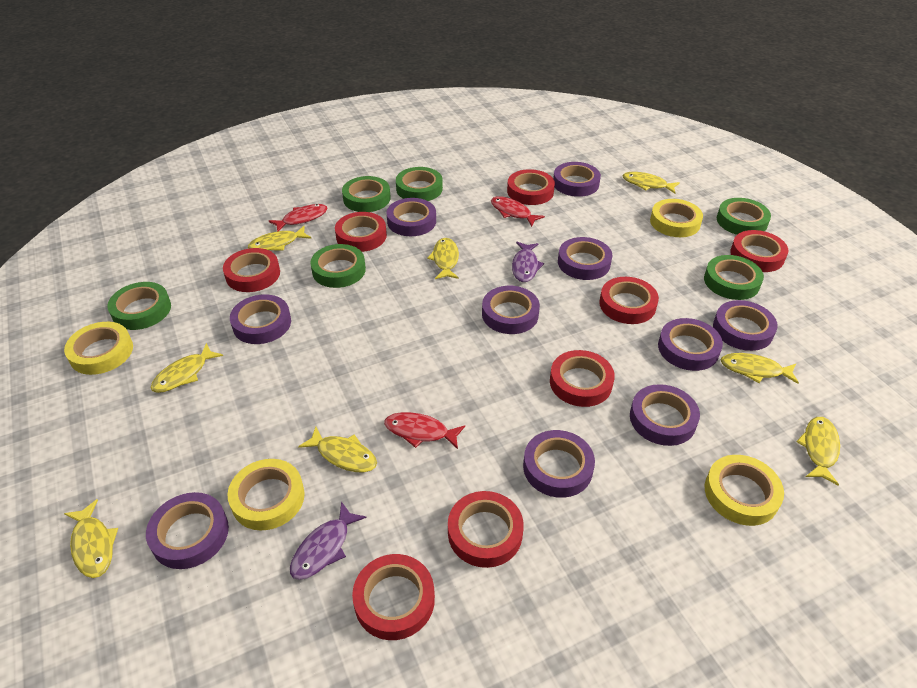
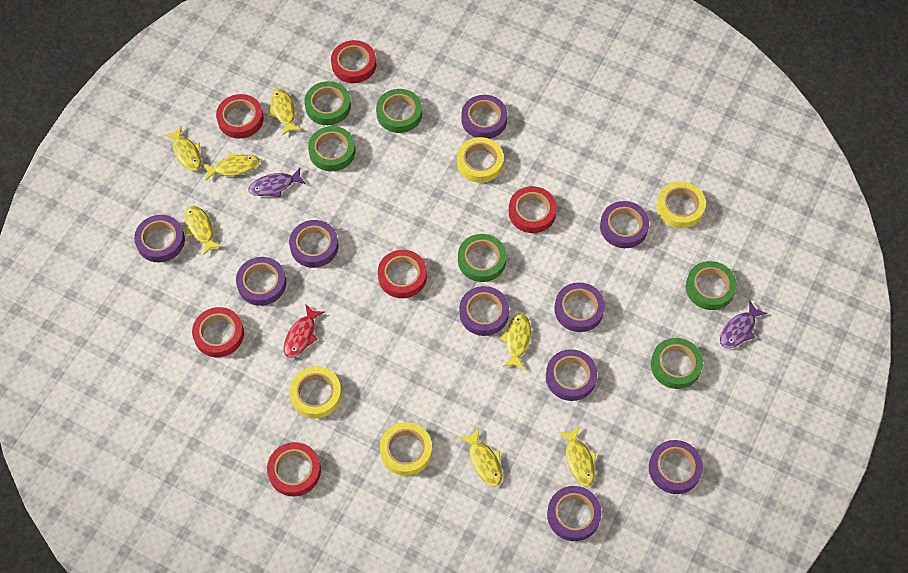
red fish: [269,204,328,231] [384,412,465,449] [491,196,545,227] = 3 -> [284,305,324,358] = 1
red tape: [223,248,280,292] [335,212,387,252] [352,554,435,640] [448,491,524,568] [507,169,555,205] [550,350,615,407] [599,277,659,324] [730,230,788,272] = 8 -> [192,307,244,357] [216,94,264,139] [267,442,321,497] [331,40,376,83] [378,250,427,298] [509,186,557,233] = 6
yellow fish: [64,499,118,578] [151,343,223,393] [248,226,312,251] [298,427,377,472] [427,238,459,279] [623,172,680,193] [721,353,799,384] [796,417,840,485] = 8 -> [163,126,201,171] [185,206,223,256] [202,153,260,180] [269,89,301,136] [459,428,502,486] [500,313,531,370] [559,426,596,486] = 7

